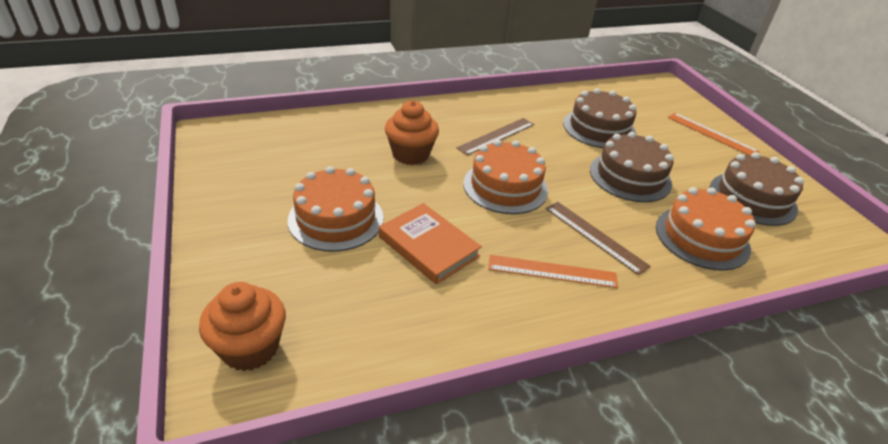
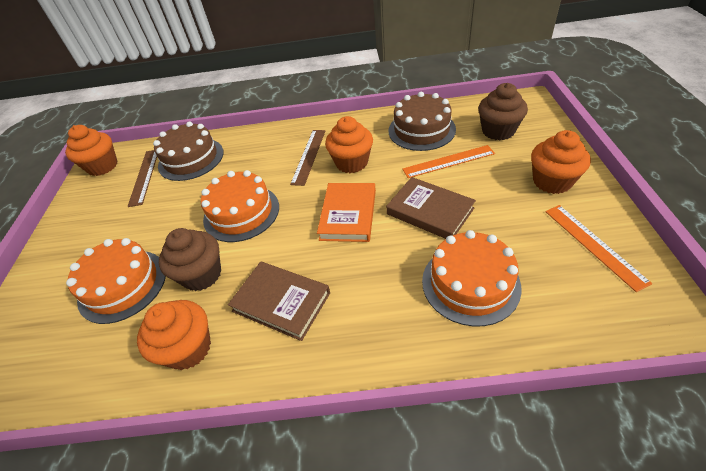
brown book: none = 0 -> [228,262,330,341] [386,177,476,239] = 2
brown cake: [563,88,637,148] [590,132,674,202] [710,152,804,226] = 3 -> [153,121,224,181] [389,92,456,151] = 2
brown cupcake: none = 0 -> [159,228,221,291] [478,83,528,140] = 2
orange cupcake: [199,282,286,371] [385,101,439,165] = 2 -> [65,125,118,176] [137,300,211,370] [325,116,373,173] [531,130,591,194] = 4

